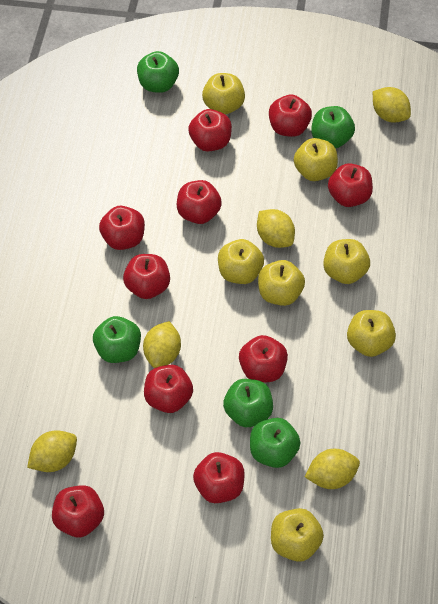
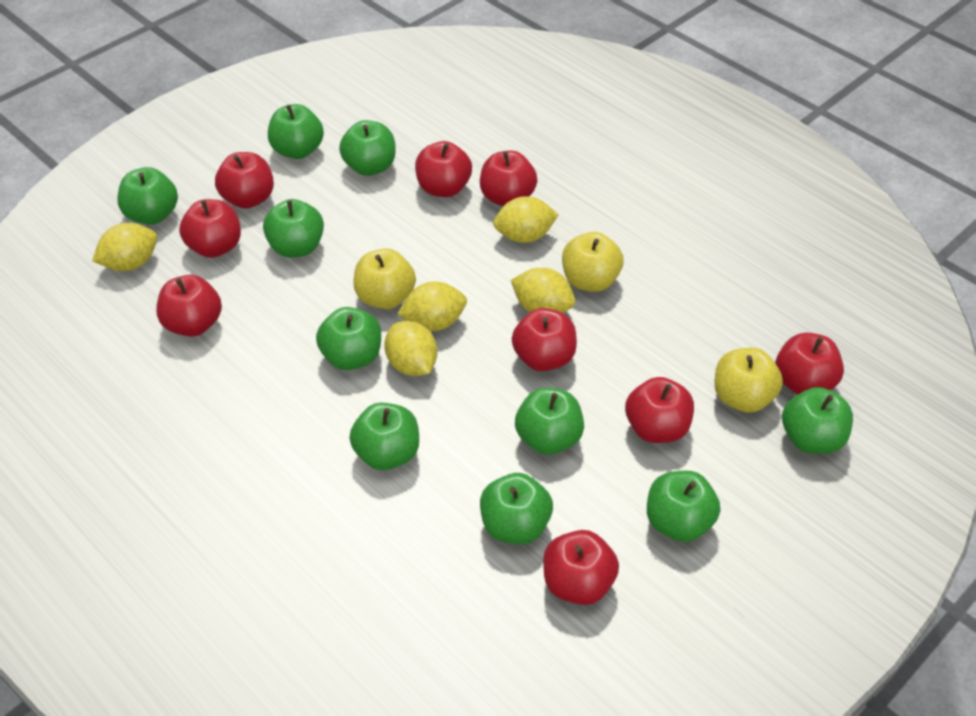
green apple: [93,316,141,363] [137,51,179,93] [223,379,273,427] [250,418,300,468] [311,106,355,148] = 5 -> [117,167,178,225] [263,199,324,258] [268,104,324,159] [316,307,381,370] [339,120,396,176] [349,403,419,470] [480,473,553,544] [515,388,584,455] [647,471,720,542] [782,387,853,454] = 10
red apple: [52,485,104,537] [99,206,145,250] [123,254,170,299] [144,365,193,413] [177,180,222,224] [188,109,232,151] [193,452,245,503] [239,335,288,383] [269,94,312,137] [328,163,373,207] = 10 -> [156,275,222,337] [179,199,241,258] [215,152,274,209] [415,141,472,197] [480,151,537,206] [512,308,577,371] [543,530,619,605] [625,377,694,443] [775,333,844,395] = 9
yellow apple: [202,73,245,115] [218,239,264,284] [258,260,305,306] [271,508,324,562] [294,138,338,181] [323,239,370,284] [347,310,396,357] = 7 -> [353,248,416,309] [562,232,624,292] [714,348,783,413] = 3

